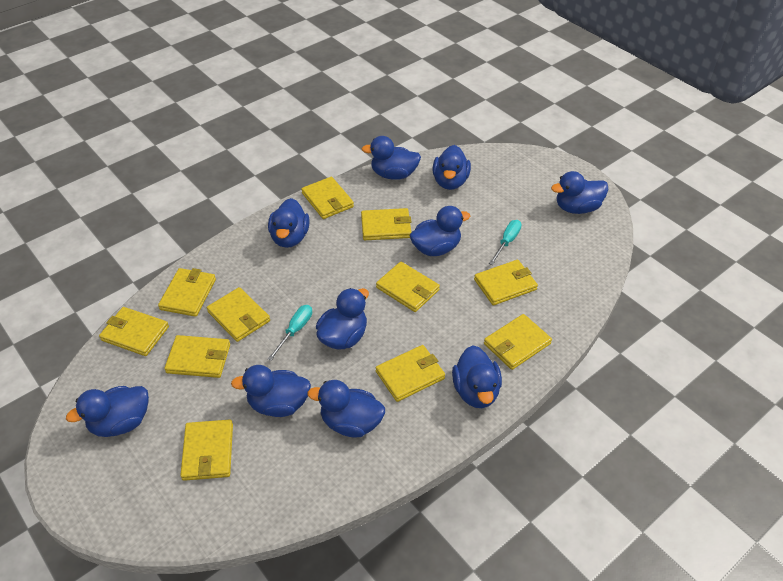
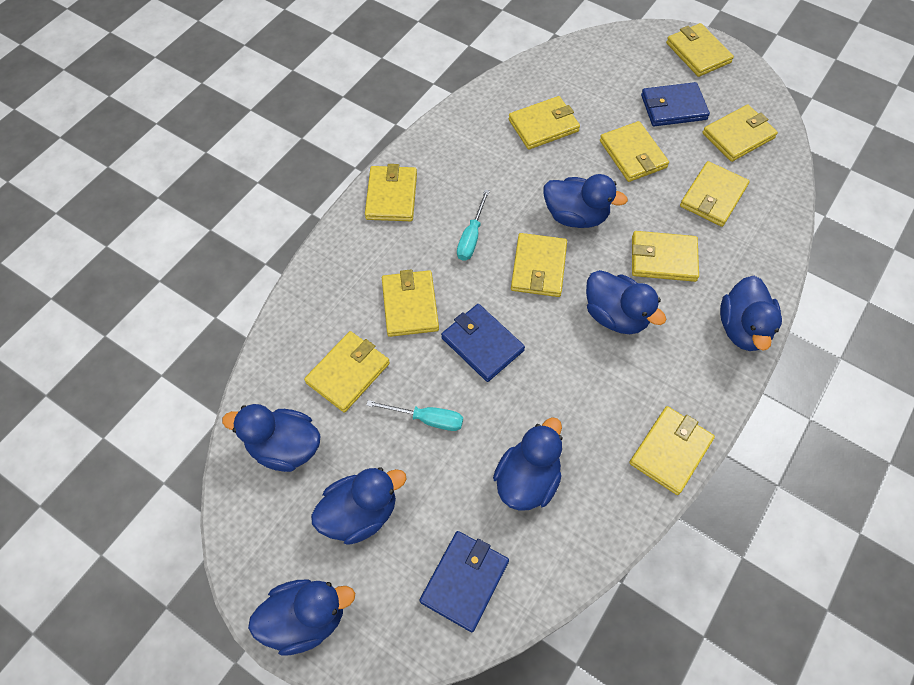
blue duck: [66,386,149,437] [231,365,311,417] [268,198,310,248] [307,380,385,437] [316,288,369,350] [361,136,421,180] [409,206,470,256] [432,145,471,190] [452,345,502,408] [551,171,609,214] = 10 -> [222,404,321,472] [248,580,355,656] [311,467,406,545] [493,417,562,511] [543,174,628,228] [586,270,666,334] [720,276,782,351] = 7
blue wallet: none = 0 -> [420,531,509,632] [441,304,525,382] [641,82,710,126] = 3

